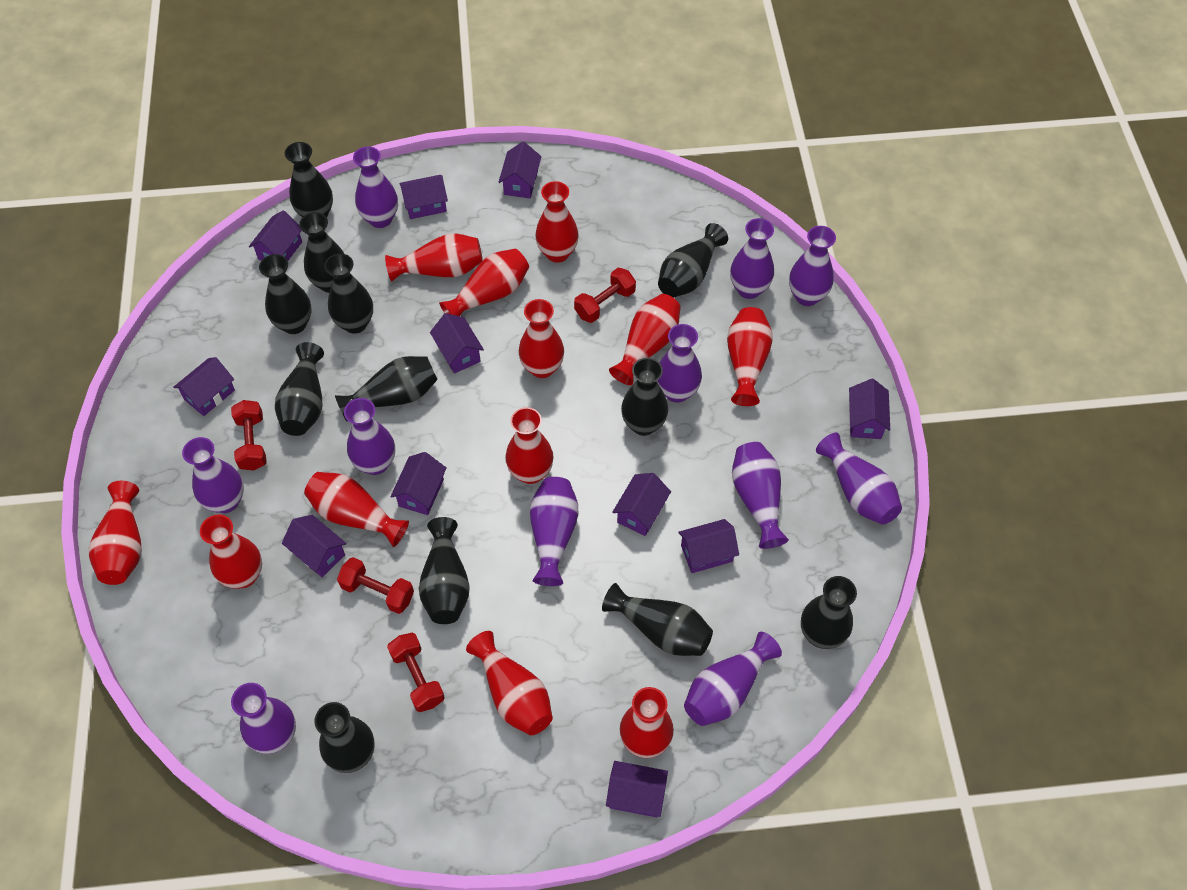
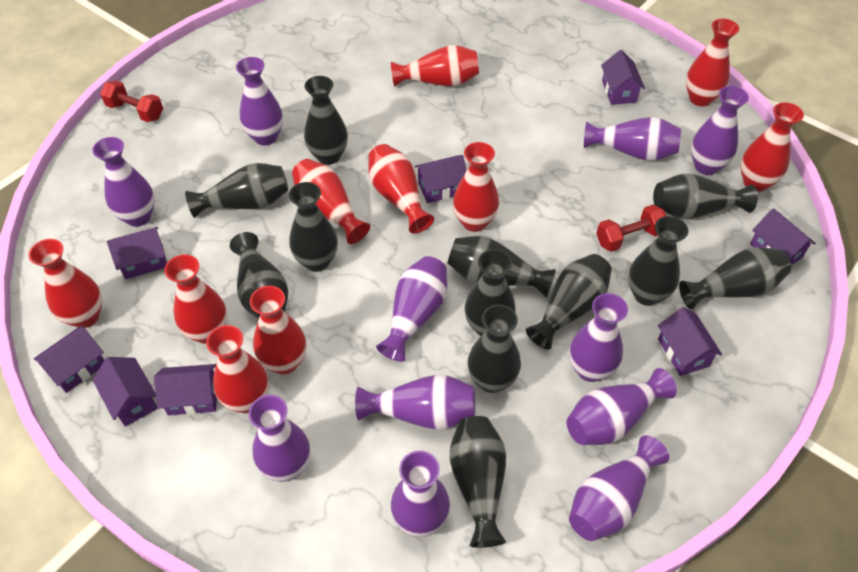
purple house: [173,357,235,416] [249,210,302,261] [282,515,346,577] [390,452,447,515] [399,175,448,219] [430,313,484,374] [498,142,542,198] [606,761,668,817] [612,473,671,536] [678,519,739,573] [849,379,890,439] = 11 -> [34,327,104,393] [93,357,158,427] [107,227,167,279] [154,364,217,415] [415,155,467,203] [601,50,645,105] [658,307,722,376] [750,208,816,265] = 8
red dumbbell: [231,400,267,470] [337,557,414,614] [387,633,445,712] [574,268,636,323] = 4 -> [100,81,163,122] [596,205,666,252] = 2
red vase: [89,481,142,585] [200,514,262,589] [304,472,409,547] [385,233,483,281] [439,248,529,316] [466,631,553,735] [505,407,554,484] [518,299,564,378] [535,181,579,263] [609,294,681,385] [620,687,674,758] [727,307,773,406] = 12 -> [28,239,102,328] [164,254,227,344] [206,325,269,413] [250,286,306,374] [292,159,370,244] [368,144,434,234] [391,45,479,87] [453,142,499,232] [686,19,739,106] [740,102,804,192] = 10

